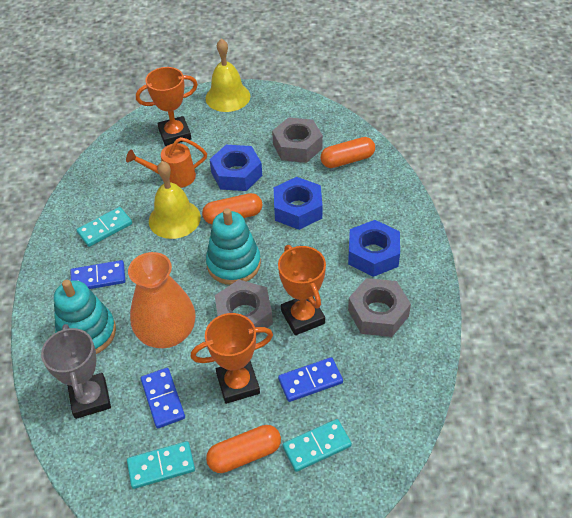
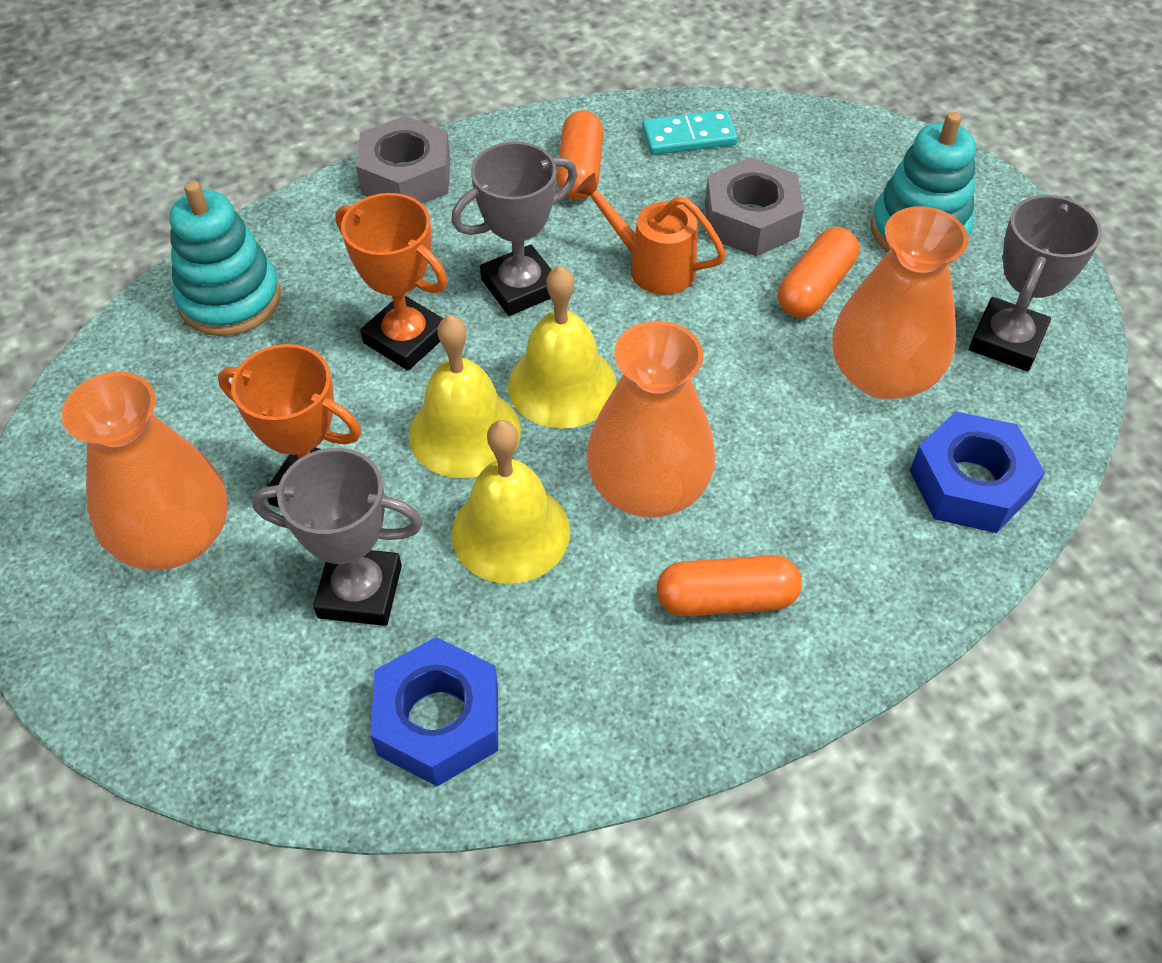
blue domino: [71,260,125,289] [141,368,185,428] [278,357,343,402] = 3 -> none = 0
blue nut: [209,145,262,191] [274,177,322,230] [348,220,400,277] = 3 -> [371,637,498,786] [910,412,1045,533] = 2
grey nut: [215,280,273,336] [272,117,323,163] [348,278,411,337] = 3 -> [356,116,450,204] [705,157,804,256] = 2
grey trophy: [41,324,111,419] = 1 -> [252,448,423,626] [451,142,577,316] [969,195,1102,371] = 3
orange trophy: [136,67,198,146] [191,313,273,404] [278,245,326,335] = 3 -> [218,344,361,508] [335,193,448,370] = 2
orange vase: [128,252,195,348] = 1 -> [62,372,228,570] [586,321,715,518] [832,206,968,399] = 3
turquoise domino: [77,207,132,247] [127,441,195,489] [282,419,352,472] = 3 -> [642,110,738,155] = 1
yellow bell: [149,161,201,239] [206,38,250,112] = 2 -> [409,315,521,478] [451,420,570,584] [508,266,617,429] = 3

